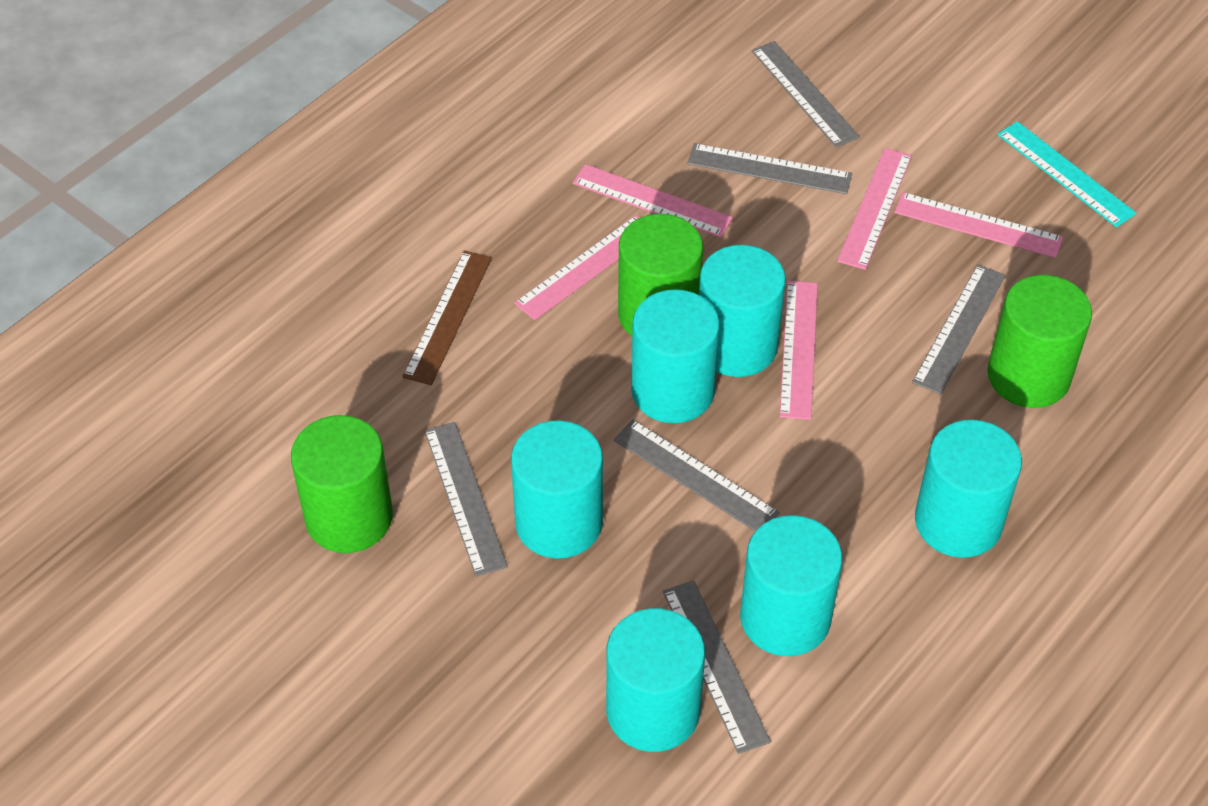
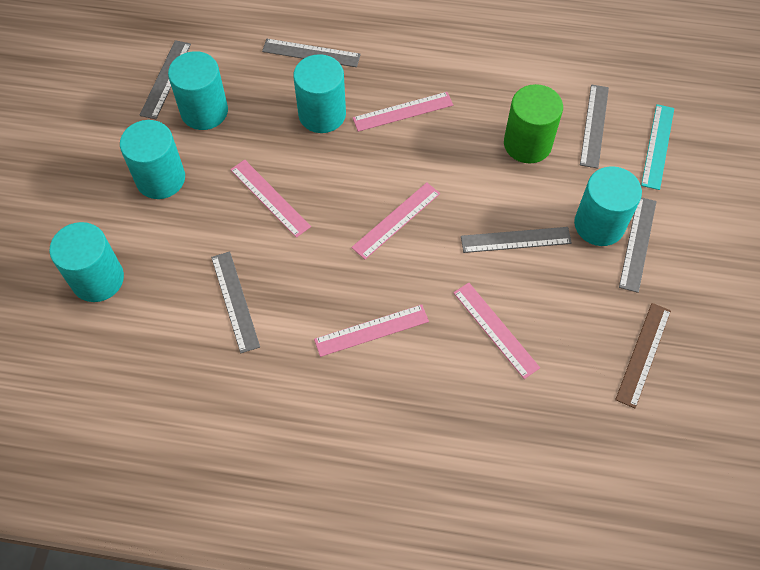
green cylinder: [291,415,393,553] [618,214,703,336] [987,275,1092,408] = 3 -> [504,84,563,163] = 1
turquoise cylinder: [511,420,603,559] [606,608,705,752] [631,289,720,423] [699,245,786,377] [740,515,842,656] [915,420,1022,558] = 6 -> [49,222,124,302] [120,120,185,199] [168,51,228,130] [293,54,346,133] [574,166,642,246] = 5

